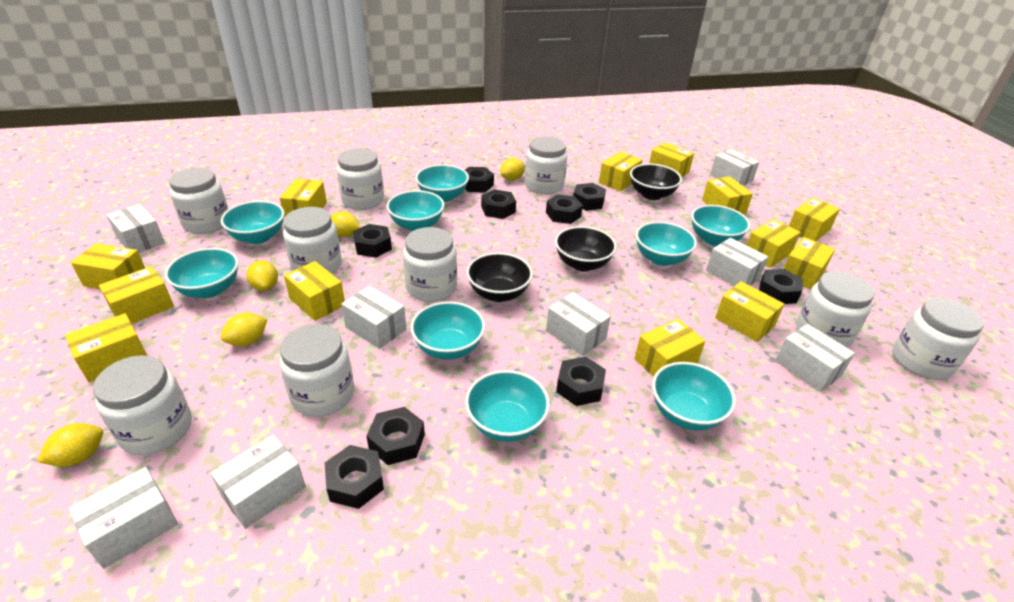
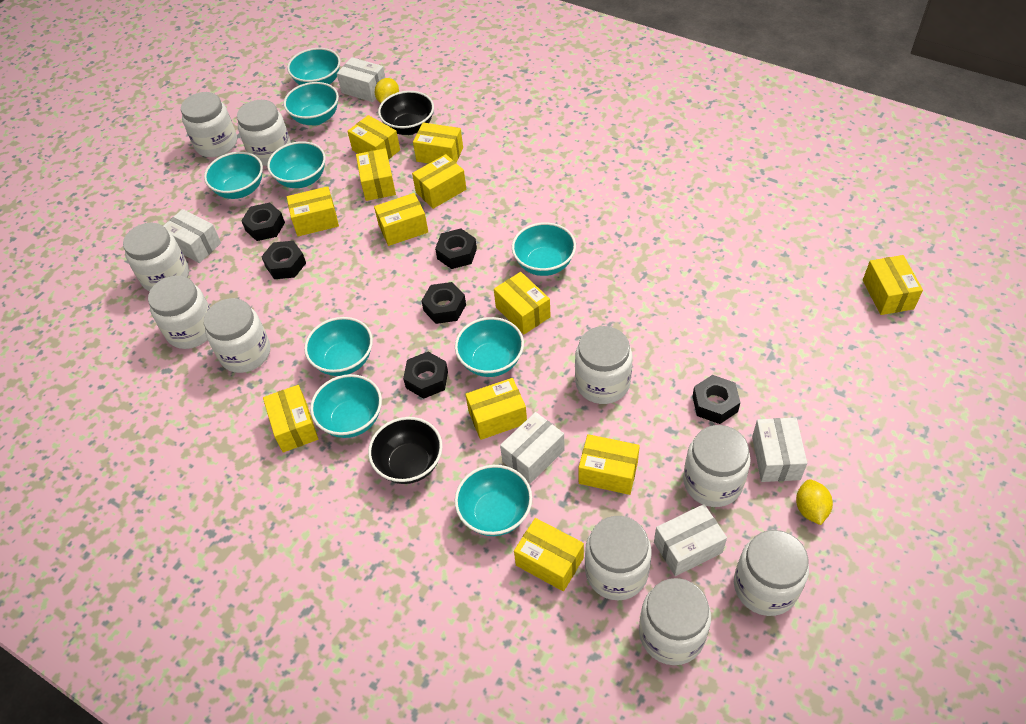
black bowl: [466,252,533,302] [555,226,617,271] [630,164,682,200] = 3 -> [368,417,443,484] [378,91,434,135] = 2
black nut: [325,445,384,509] [353,224,392,258] [367,407,425,465] [465,167,494,192] [481,189,516,219] [546,194,583,224] [556,357,606,406] [573,183,606,211] [759,269,803,304] = 9 -> [241,203,285,241] [261,241,306,279] [403,352,448,399] [421,282,466,324] [435,228,477,269] [693,375,741,424] = 6
white box: [69,467,178,569] [106,204,165,253] [211,435,306,529] [341,286,406,349] [546,292,611,356] [706,238,768,286] [710,149,759,186] [775,324,855,392] = 8 -> [163,209,221,263] [337,57,385,102] [500,412,565,484] [654,504,727,576] [752,418,807,482] = 5
white jar: [93,355,192,455] [169,167,228,234] [279,324,354,417] [283,207,342,274] [337,148,384,210] [403,227,457,302] [525,136,567,194] [796,271,874,347] [893,297,984,380] = 9 -> [123,223,189,292] [148,276,210,349] [181,92,237,157] [204,298,270,373] [237,100,291,166] [575,326,633,404] [585,516,652,600] [639,578,711,665] [683,425,751,507] [734,530,809,616] = 10
yellow box: [65,313,147,383] [71,243,145,289] [99,266,174,324] [280,179,327,218] [284,261,345,321] [599,152,642,191] [634,318,705,377] [649,142,694,177] [702,176,753,215] [715,281,784,342] [746,219,801,268] [783,237,835,289] [789,197,840,241] = 13 -> [263,385,318,452] [287,186,339,236] [347,115,400,159] [356,148,396,201] [374,193,428,246] [412,154,466,209] [413,123,463,164] [465,378,527,440] [494,272,551,334] [514,518,584,591] [579,434,640,495] [863,255,923,315] = 12
yellow lemon: [37,423,103,467] [221,313,268,346] [246,260,278,291] [331,211,361,237] [501,158,525,181] = 5 -> [375,78,399,103] [796,479,833,525] = 2

